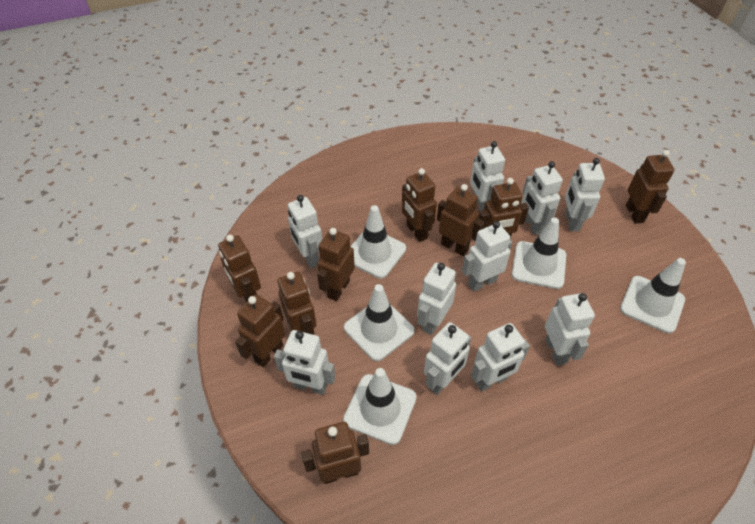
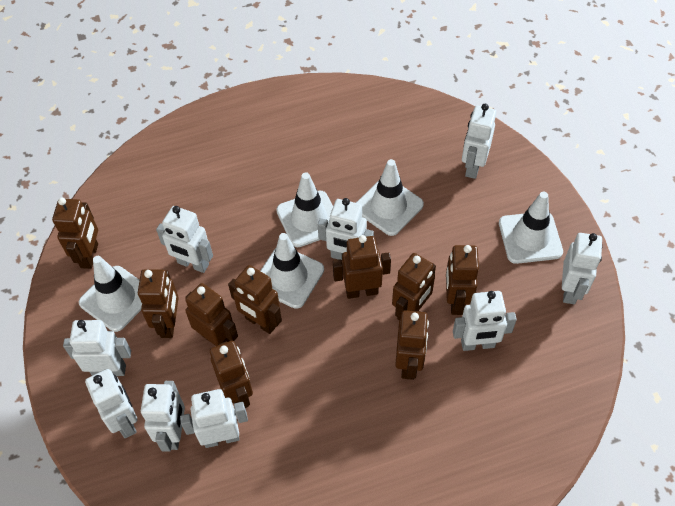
white robot: [274,330,336,395] [288,195,322,268] [417,263,456,335] [424,322,471,395] [462,221,512,292] [470,141,505,211] [471,323,530,391] [522,161,563,235] [545,293,595,365] [565,158,605,231] = 10 -> [63,320,131,376] [85,369,137,438] [141,381,185,452] [156,206,213,273] [180,389,248,448] [318,198,374,260] [453,291,517,351] [462,104,496,179] [562,233,602,304] = 9

